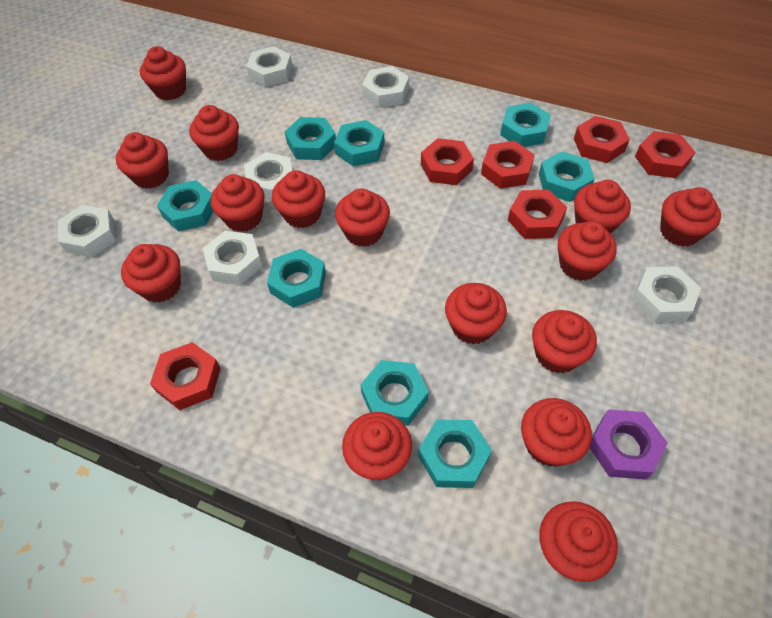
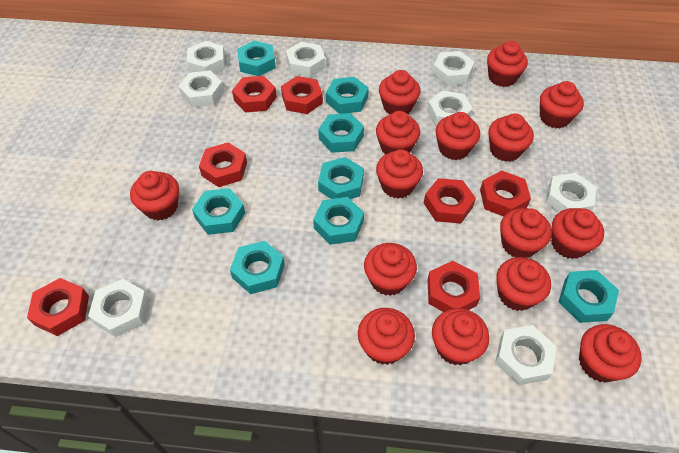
purple nut: [590,409,668,480] = 1 -> none = 0
red nut: [150,342,221,410] [421,138,474,185] [481,141,535,189] [508,190,567,239] [574,116,630,163] [635,131,695,178] = 6 -> [27,278,89,336] [199,143,247,187] [232,76,277,113] [281,76,323,114] [424,178,476,224] [427,261,480,312] [480,170,531,217] = 7
white nut: [58,205,116,257] [203,231,263,285] [244,152,293,201] [246,46,293,87] [362,66,409,108] [632,266,701,322] = 6 -> [88,279,149,337] [179,70,224,108] [187,41,225,74] [286,42,325,77] [427,90,473,126] [432,51,474,86] [495,325,557,385] [545,173,596,213] = 8

